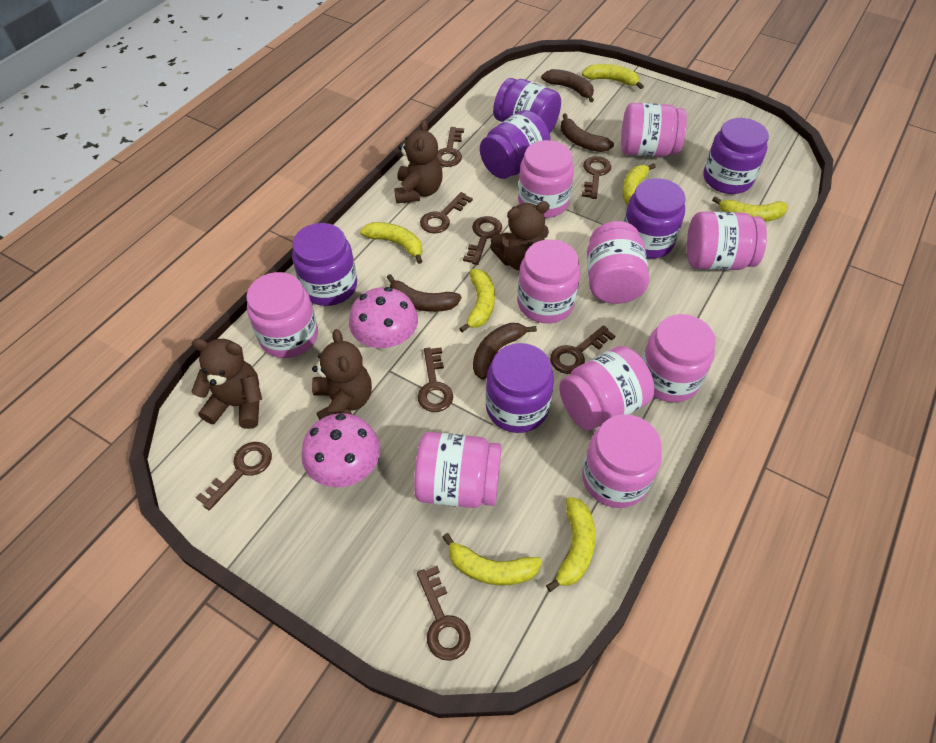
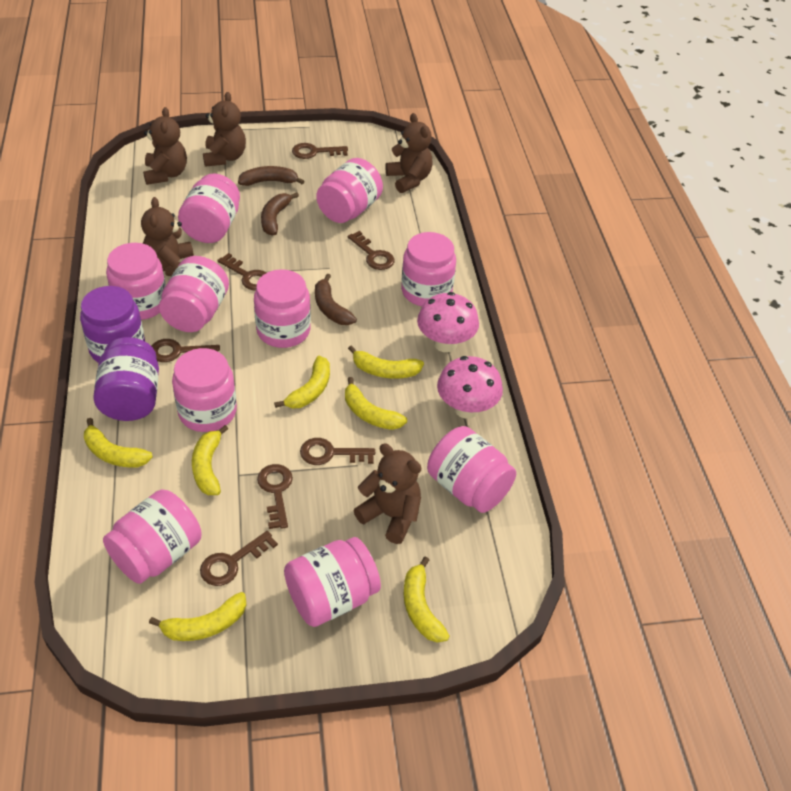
brown banana: [387,274,462,312] [473,323,537,380] [541,69,594,102] [561,113,614,152] = 4 -> [238,166,305,186] [261,192,299,235] [315,273,357,325] = 3
brown key: [196,442,272,510] [417,566,471,661] [418,347,453,412] [420,192,473,233] [436,127,464,167] [463,216,502,265] [550,325,615,374] [582,156,611,199] = 8 -> [152,339,220,362] [200,531,278,586] [217,253,267,290] [257,464,293,529] [292,143,348,159] [300,438,375,465] [348,231,395,270] = 7
brown teddy bear: [191,339,262,429] [312,329,372,420] [394,120,443,203] [490,201,550,271] = 4 -> [141,197,194,276] [143,107,187,185] [203,92,246,167] [354,443,421,544] [385,113,433,193] = 5
purple jar: [292,223,357,306] [480,110,550,179] [485,343,554,433] [493,78,561,134] [624,178,686,259] [703,118,769,194] = 6 -> [80,286,145,363] [93,337,159,421] = 2

